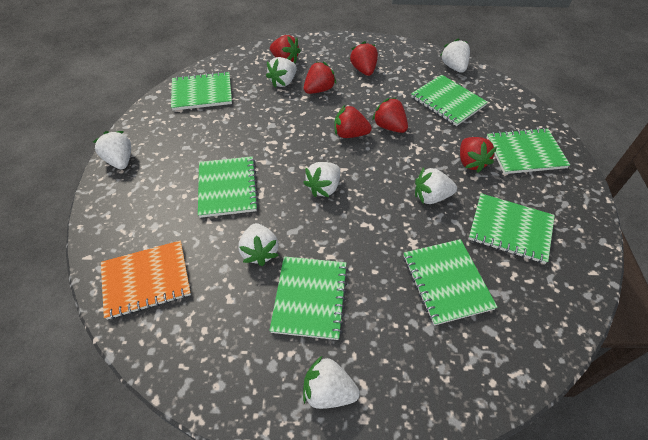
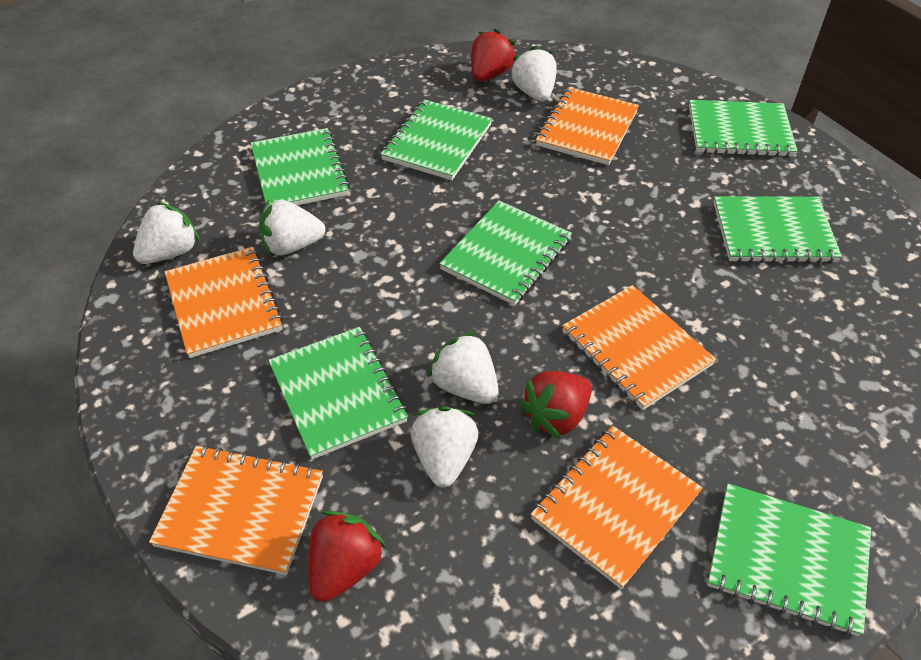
orange notebook: [101,240,191,320] = 1 -> [149,445,323,575] [165,247,283,358] [530,426,703,589] [536,87,639,165] [562,285,716,410] = 5
red strawberry: [270,35,301,63] [304,62,337,94] [335,105,372,138] [350,41,378,76] [372,97,408,133] [460,137,497,172] = 6 -> [308,511,386,602] [471,28,515,81] [519,371,592,439] = 3
white strawberry: [93,131,131,169] [238,223,279,266] [266,57,297,88] [303,162,340,197] [303,355,360,409] [415,168,457,204] [440,38,470,73] = 7 -> [133,202,200,264] [259,200,325,255] [411,406,478,487] [428,331,499,404] [510,46,557,102] = 5

